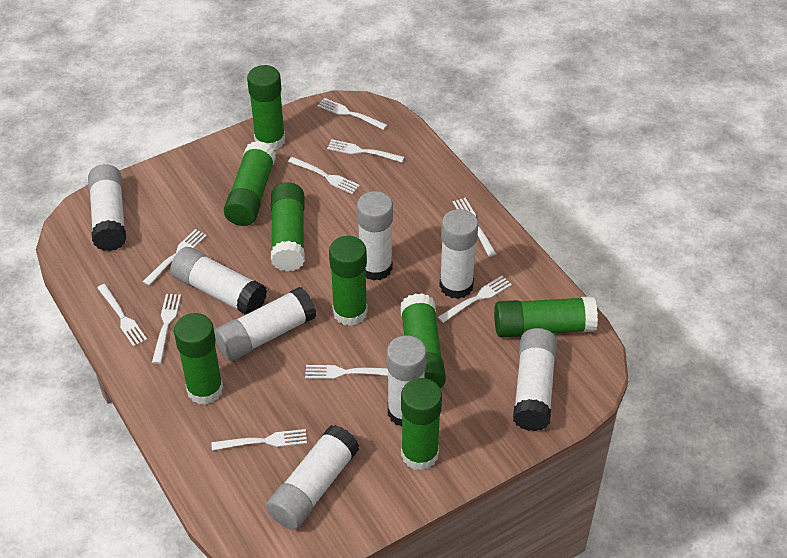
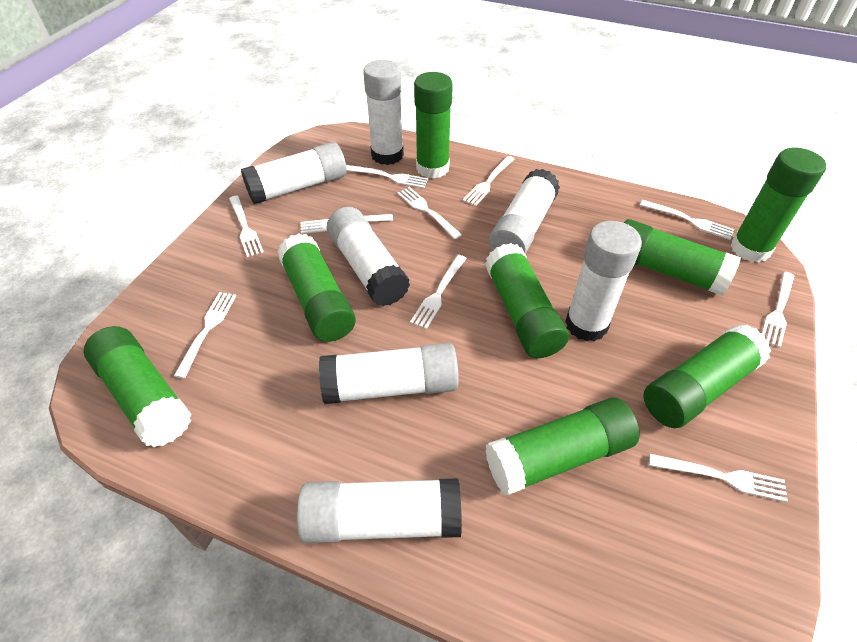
white glue stick: [88,164,126,251] [170,247,267,315] [214,287,316,361] [266,425,359,530] [357,191,393,281] [387,335,427,427] [439,209,478,299] [513,328,557,431] = 8 -> [241,142,347,204] [297,478,462,543] [319,343,459,404] [327,207,410,306] [363,60,404,165] [489,169,560,254] [565,221,642,341] = 7

